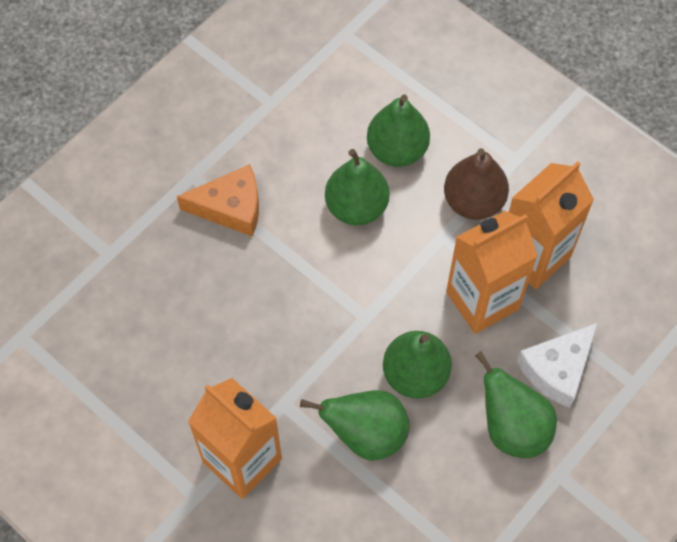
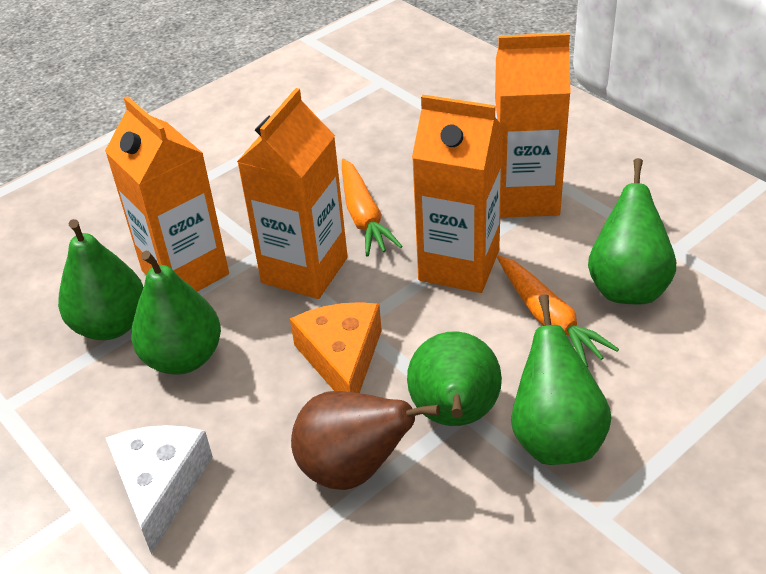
orange carrot: none = 0 -> [342,159,403,256] [497,255,619,367] = 2
orange carton: [188,378,282,499] [446,211,538,334] [509,161,594,289] = 3 -> [105,96,229,292] [237,88,348,299] [412,94,503,293] [495,33,571,218] = 4

